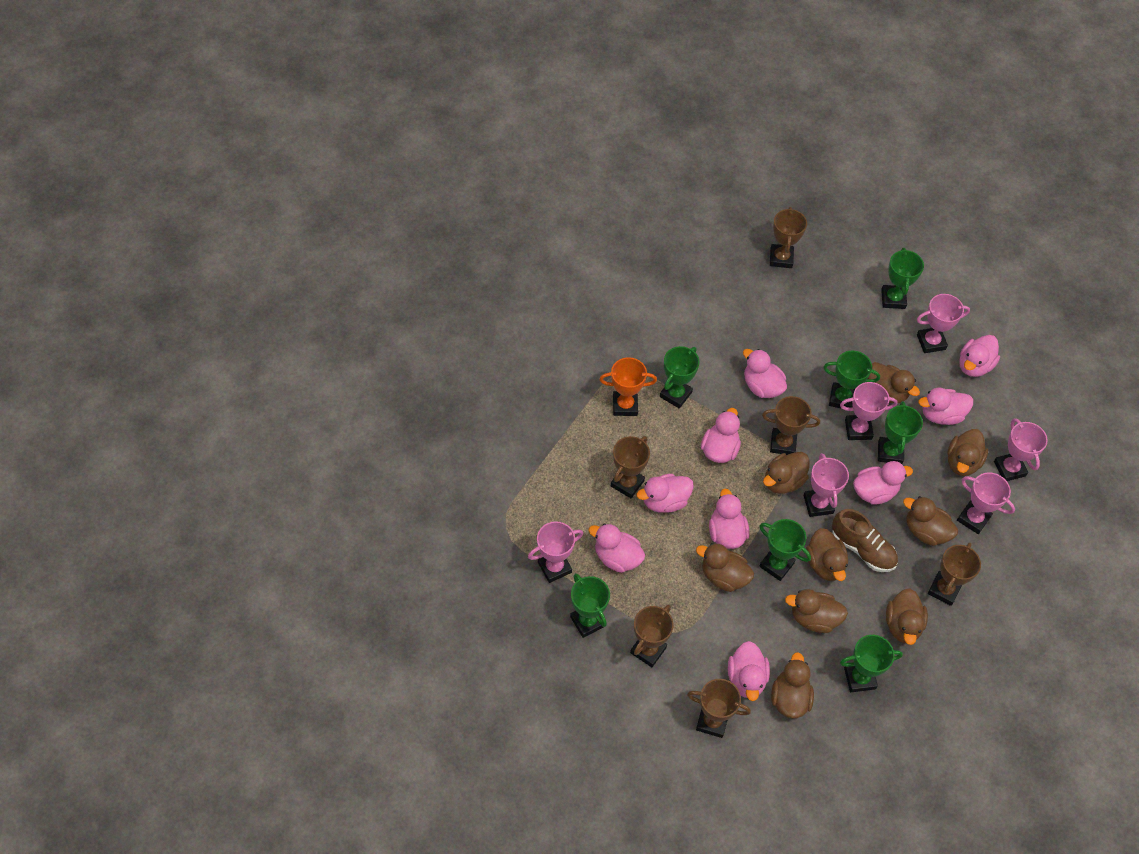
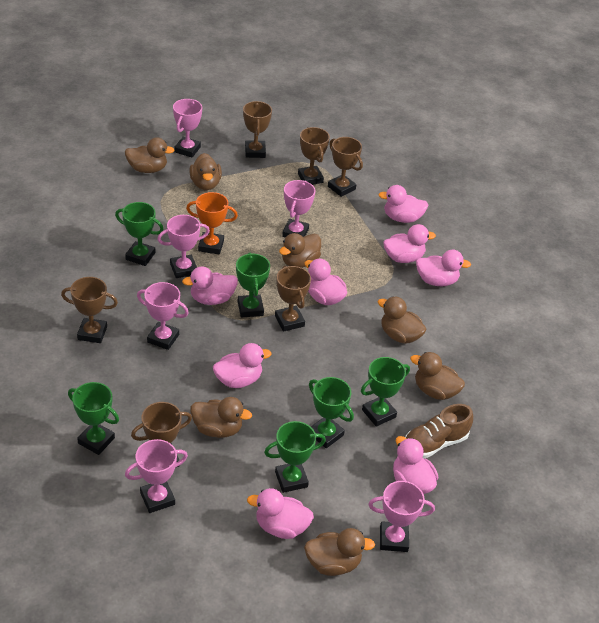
brown duck: [696,543,754,592] [763,452,810,494] [771,652,814,719] [785,589,848,633] [806,528,848,581] [868,362,920,403] [886,588,928,645] [903,496,958,546] [947,429,988,476] = 9 -> [125,137,175,173] [190,153,222,190] [190,397,252,438] [279,233,321,268] [304,528,375,576] [378,296,427,344] [410,352,465,400] = 7
green trophy: [570,573,610,638] [660,346,699,409] [759,519,811,581] [823,350,880,408] [840,635,903,692] [878,401,923,464] [881,248,924,309] = 7 -> [68,382,119,455] [115,202,164,266] [236,252,270,318] [264,421,326,493] [309,377,354,448] [361,357,410,427] = 6
pink duck: [588,524,645,573] [636,474,694,513] [701,408,741,463] [709,489,749,549] [728,641,770,701] [743,349,787,398] [853,461,913,505] [918,388,973,425] [959,335,1000,377] = 9 -> [182,267,238,305] [213,343,272,388] [247,488,314,539] [304,259,347,305] [378,185,428,223] [383,224,436,263] [393,436,438,494] [416,250,471,286] = 8

